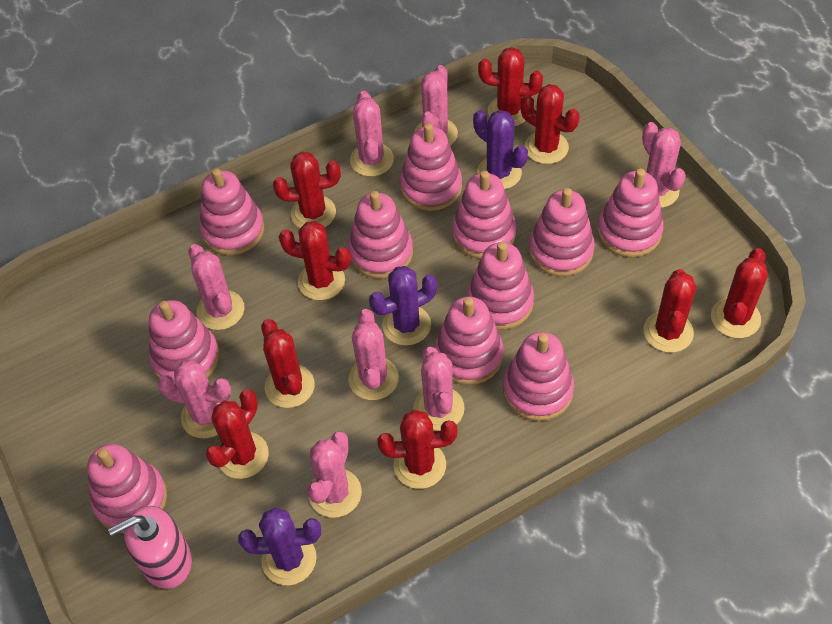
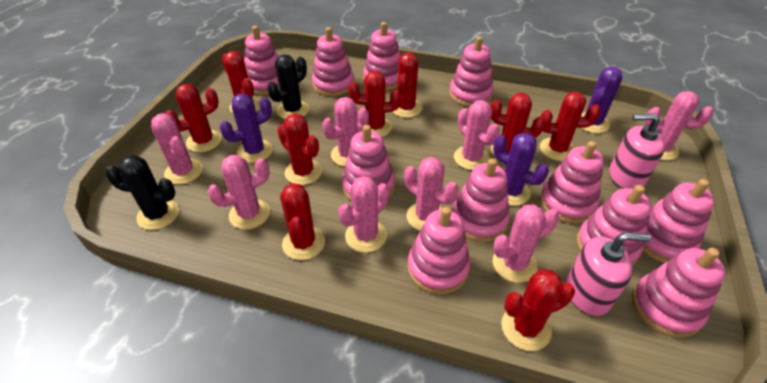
black cactus: none = 0 -> [105,155,179,230] [267,54,309,119] = 2
pink soap dispenser: [108,506,192,589] = 1 -> [566,232,651,316] [609,114,665,189] = 2

